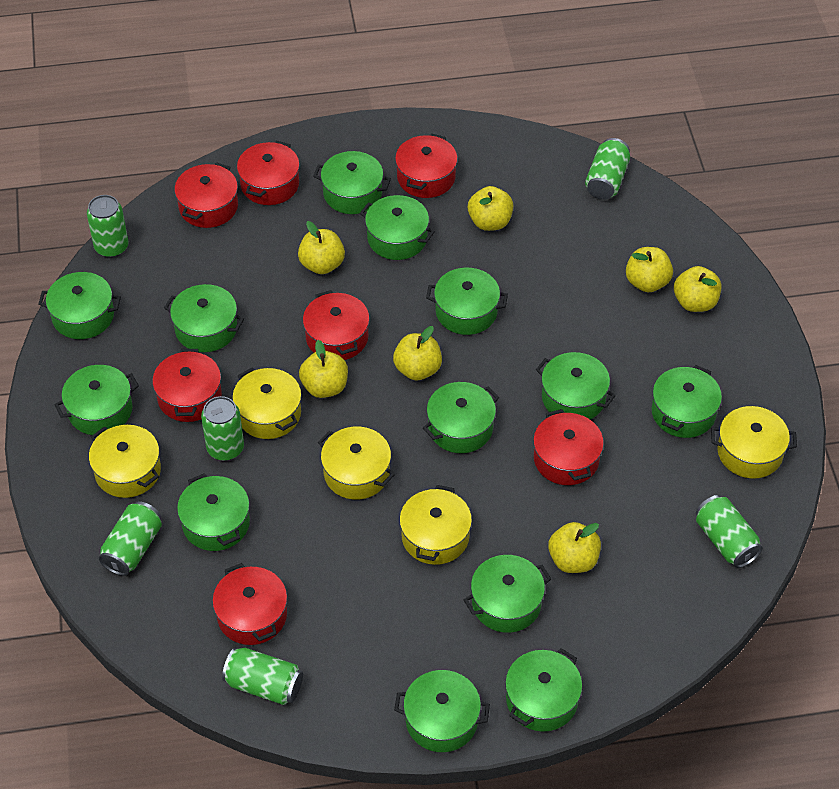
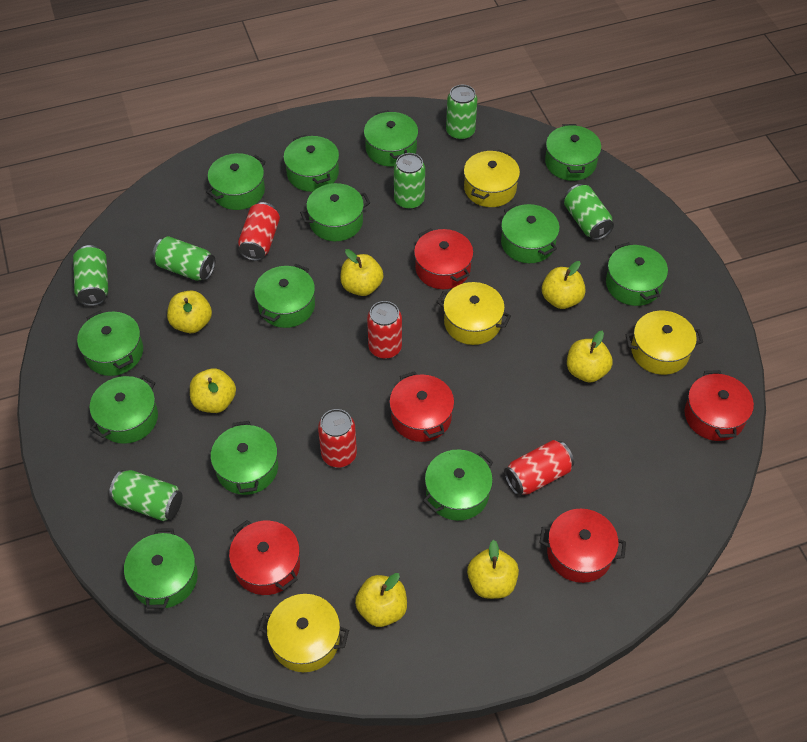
red can: none = 0 -> [238,202,280,261] [318,409,357,468] [367,301,402,359] [504,440,574,496] = 4
red pot: [152,349,222,422] [174,162,238,228] [212,563,287,645] [237,140,300,205] [303,290,370,360] [395,133,458,198] [533,409,604,485] = 7 -> [229,520,300,595] [389,371,454,442] [414,228,473,289] [539,509,626,583] [685,370,754,441] = 5
yellow pot: [89,425,161,498] [232,368,302,439] [318,426,395,500] [399,485,472,565] [711,406,797,479] = 5 -> [258,594,349,672] [437,282,511,345] [464,150,520,207] [626,311,703,375] = 4

